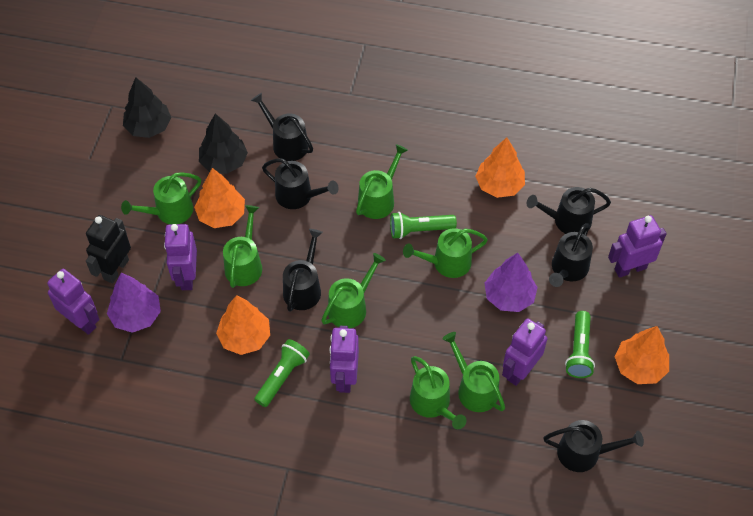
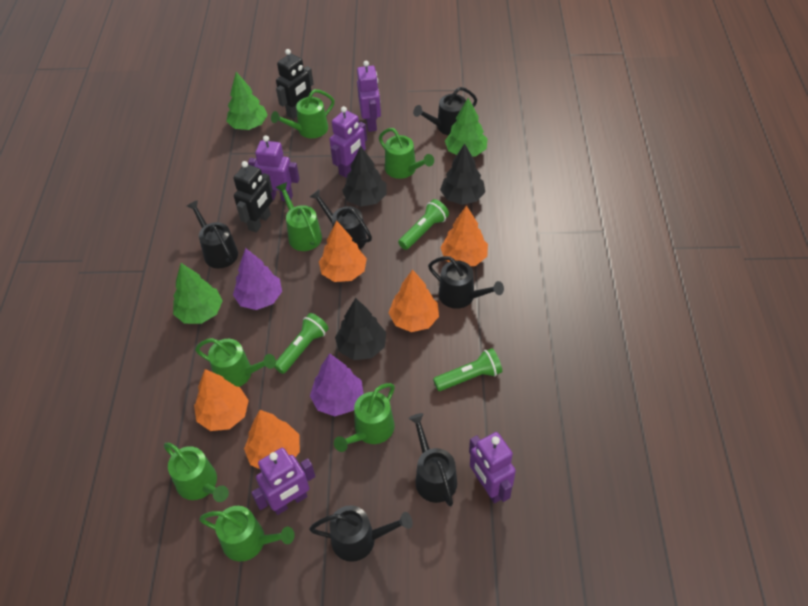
black robot: [86,215,131,284] = 1 -> [234,161,273,233] [276,49,314,119] = 2
black tree: [123,77,171,138] [199,114,248,174] = 2 -> [335,298,386,360] [342,146,387,206] [440,144,485,205] = 3
green tree: none = 0 -> [173,263,222,324] [226,72,268,130] [445,98,488,157] = 3
orange tree: [194,168,245,228] [216,295,270,355] [475,137,525,198] [615,326,669,384] = 4 -> [194,369,249,431] [244,410,300,469] [319,220,367,282] [389,269,439,332] [440,205,488,266] = 5

